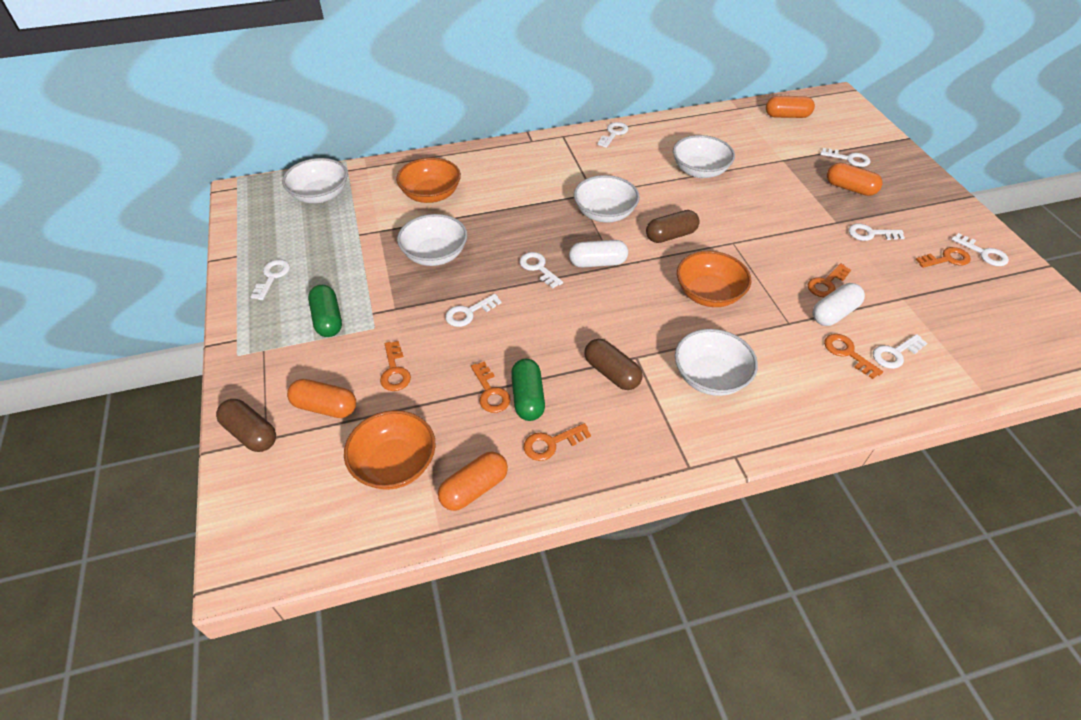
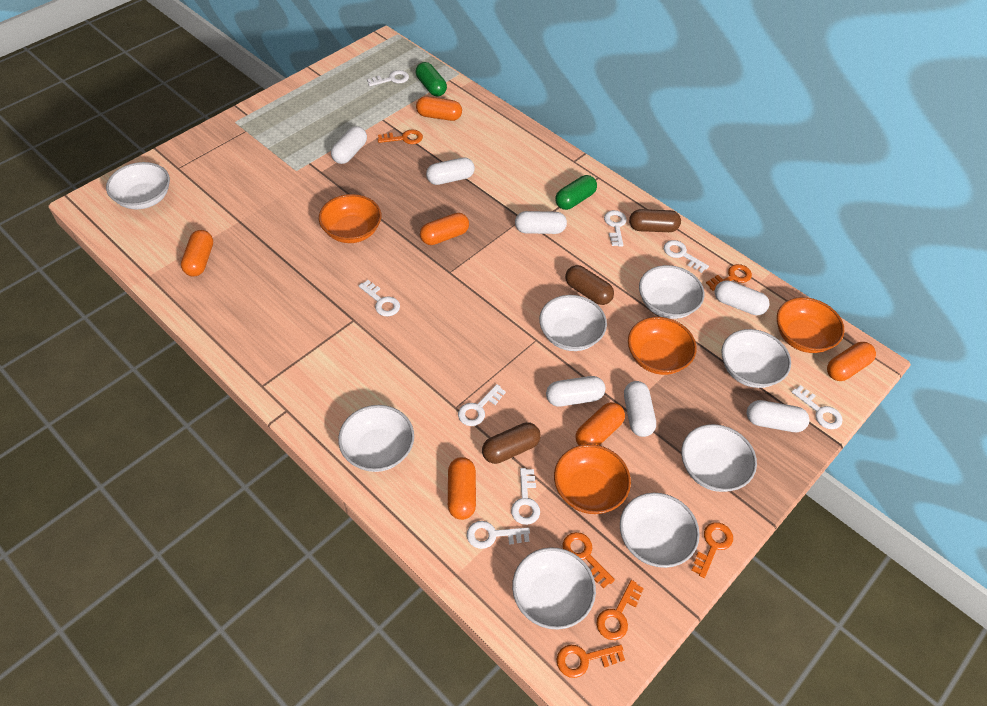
orange bowl: [344,410,436,490] [396,158,461,203] [677,251,751,307] = 3 -> [319,194,381,243] [554,444,631,514] [628,317,697,375] [777,297,845,353] = 4
orange capsule: [287,379,356,418] [438,452,508,511] [766,96,815,118] [827,163,883,196] = 4 -> [181,230,213,276] [416,96,462,121] [420,213,469,245] [448,457,476,520] [576,402,625,446] [827,342,876,381] = 6
white bowl: [282,158,348,203] [397,214,467,266] [574,175,640,222] [673,135,735,178] [675,329,758,396] = 5 -> [106,162,170,209] [338,405,414,472] [512,547,596,629] [539,295,607,351] [620,493,700,568] [639,265,704,319] [681,424,757,492] [721,329,791,388] = 8
white capsule: [569,240,628,268] [812,283,865,326] = 2 -> [331,126,367,164] [426,157,475,185] [515,211,567,234] [546,376,605,407] [624,381,656,437] [715,280,770,315] [747,400,809,432] = 7

